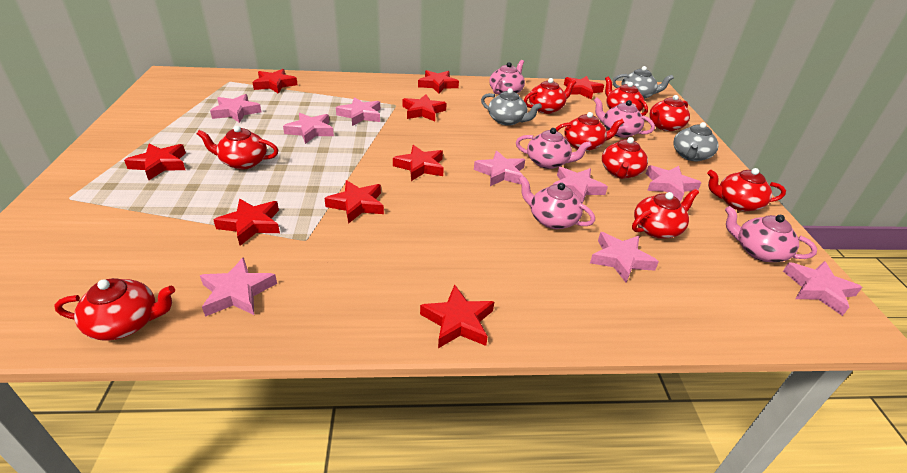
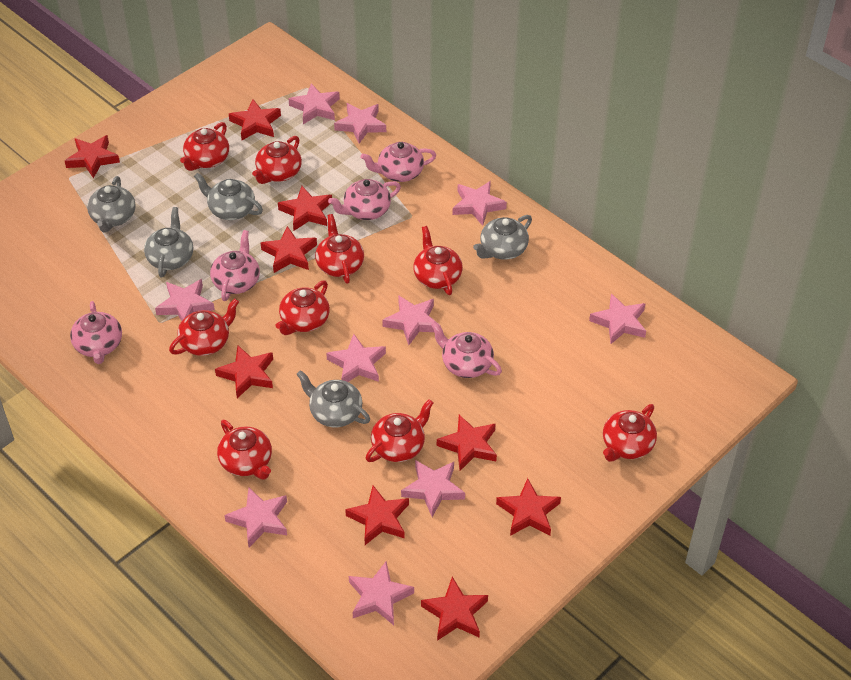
grey teapot: [481,88,542,126] [612,66,674,99] [673,122,718,161] = 3 -> [87,176,136,232] [144,207,193,278] [194,173,263,220] [296,370,370,427] [473,215,532,260] = 5
pink star: [200,257,277,317] [210,94,261,123] [283,113,334,144] [336,97,380,126] [474,151,525,186] [553,167,608,204] [590,232,659,283] [646,165,701,202] [783,261,862,316] = 9 -> [155,279,215,321] [225,488,287,547] [288,83,340,124] [326,334,386,382] [334,103,386,144] [349,562,414,625] [382,295,441,345] [401,460,465,517] [452,181,507,226] [589,294,646,344] = 10

